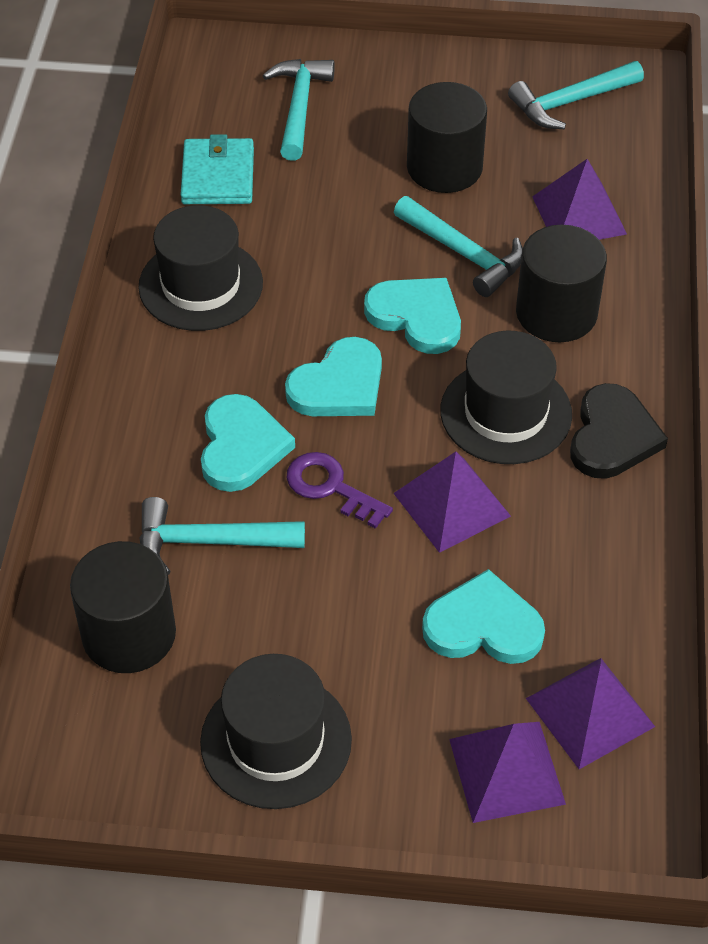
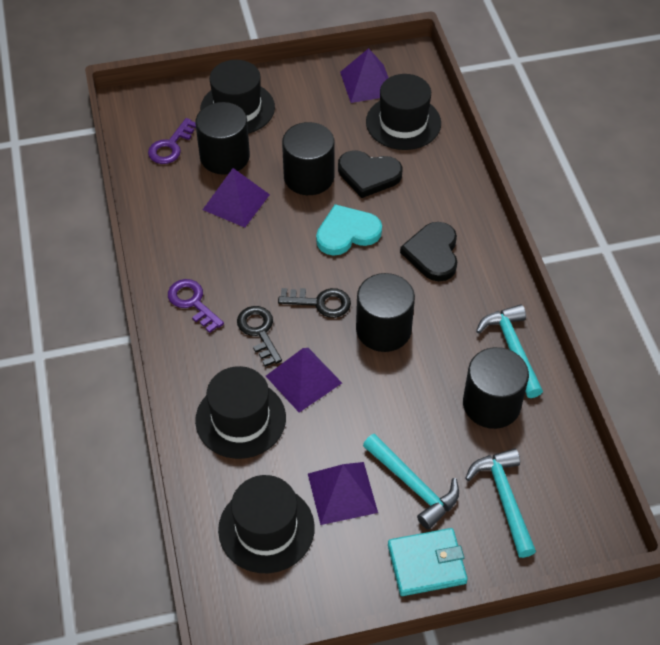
black cylinder: [70,541,176,673] [407,82,487,193] [516,225,607,342] = 3 -> [195,102,250,175] [282,122,335,195] [356,273,415,352] [463,347,529,429] = 4
black hat: [138,205,263,331] [200,654,352,809] [440,331,572,464] = 3 -> [195,366,286,459] [200,60,275,134] [218,475,315,573] [366,74,441,150] = 4
black heart: [570,383,668,479] = 1 -> [338,151,403,198] [400,222,457,281] = 2
black key: none = 0 -> [237,306,282,367] [278,288,351,318] = 2
purple key: [286,452,393,529] = 1 -> [148,118,196,164] [168,279,224,333] = 2
turquoise hammer: [139,497,305,575] [263,59,335,161] [394,196,523,297] [508,61,644,129] = 4 -> [363,434,459,530] [465,448,536,558] [476,304,543,398] = 3
turquoise heart: [201,394,295,492] [285,337,382,416] [364,278,461,354] [422,569,545,664] = 4 -> [316,204,382,256] = 1

